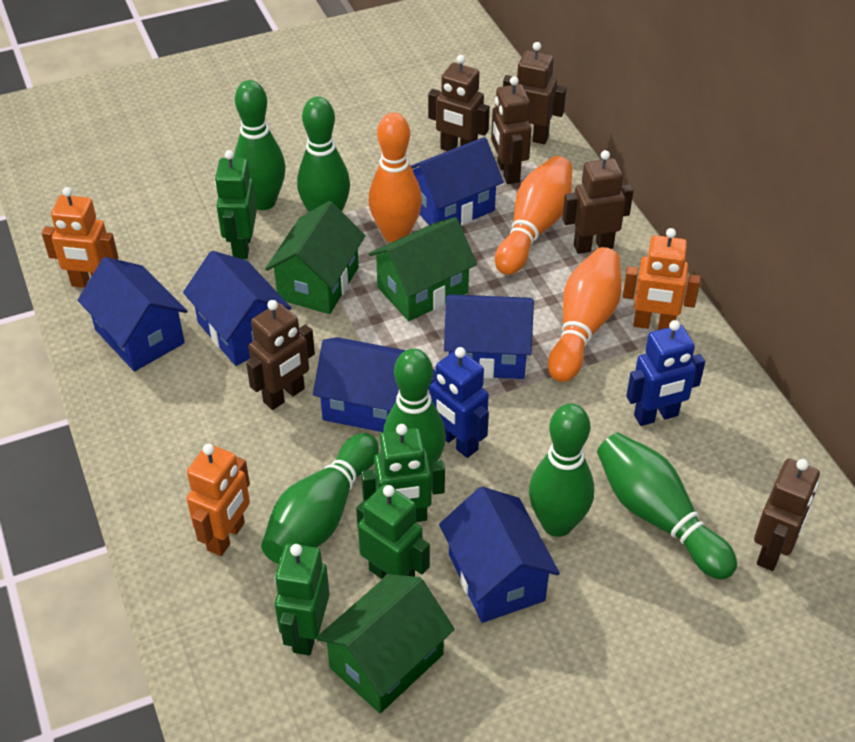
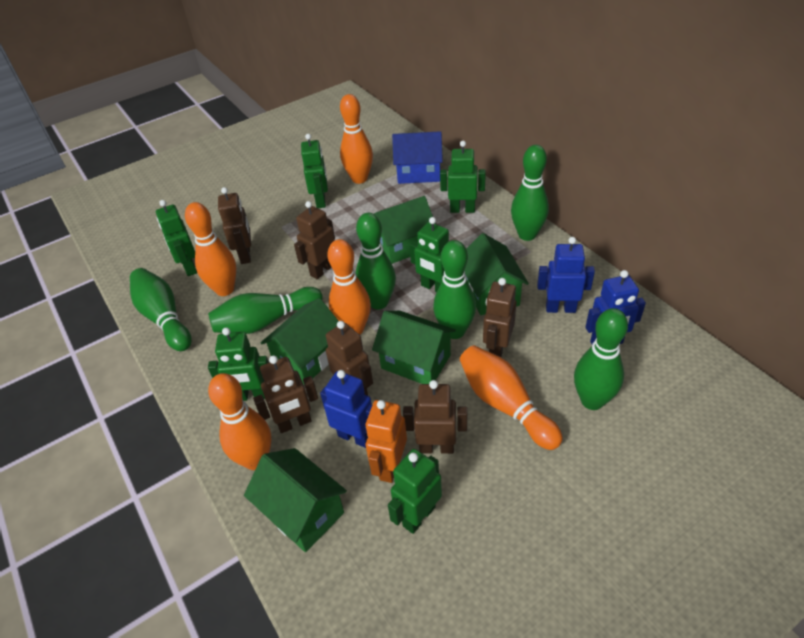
blue house: [78,257,187,372] [183,251,291,366] [313,337,406,432] [411,137,504,225] [439,486,560,623] [444,294,534,379] = 6 -> [392,131,443,184] = 1
blue robot: [429,347,489,458] [626,320,705,426] = 2 -> [320,370,372,448] [537,237,595,313] [586,270,646,344] = 3
green house: [265,201,366,314] [316,574,455,713] [369,217,477,321] = 3 -> [244,448,347,552] [261,298,339,384] [372,311,456,384] [374,196,436,264] [464,233,529,315] = 5
green robot: [215,150,257,259] [275,543,330,655] [356,484,430,579] [361,424,445,522] = 4 -> [156,200,197,276] [208,328,269,401] [301,134,328,208] [388,449,442,534] [410,217,449,293] [440,141,486,213] = 6
orange bowling pin: [369,112,422,243] [495,156,572,275] [548,247,622,382] = 3 -> [185,202,236,296] [208,373,271,470] [327,239,371,335] [340,94,373,184] [460,345,563,450] = 5
orange robot: [42,187,119,288] [187,444,250,556] [623,228,700,330] = 3 -> [365,400,407,483] = 1

